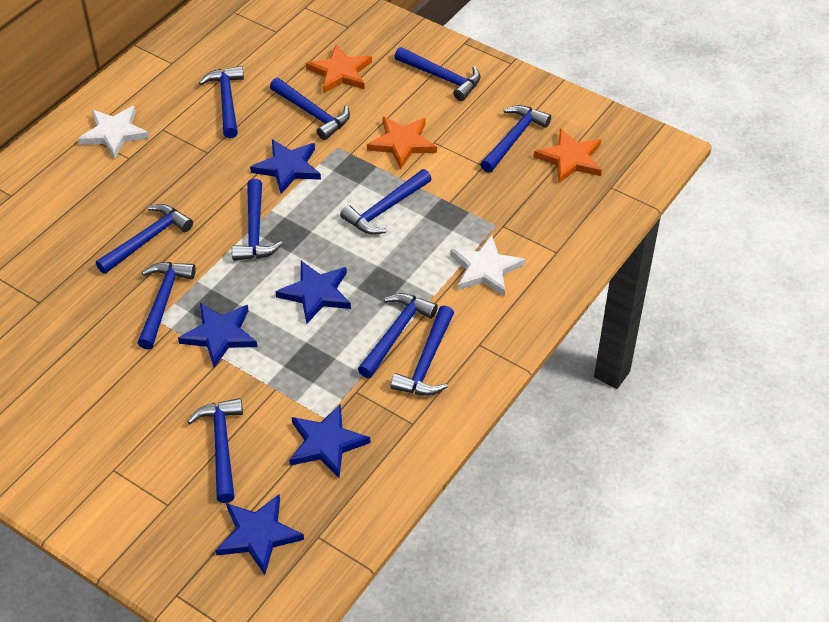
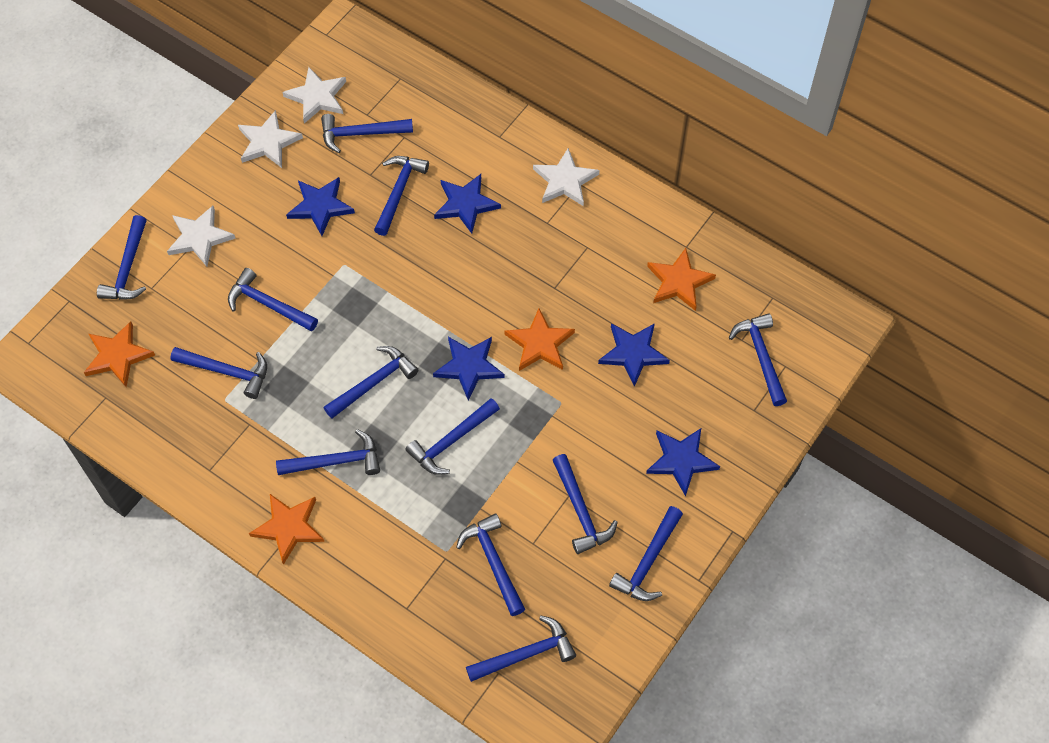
blue hammer: [96,204,193,274] [137,262,196,350] [187,398,243,503] [199,66,244,138] [232,179,283,261] [270,78,350,140] [340,169,431,235] [358,293,438,378] [390,305,454,396] [395,47,481,101] [480,105,551,173] = 11 -> [97,215,147,300] [170,347,267,399] [228,268,318,332] [276,429,380,475] [321,114,413,153] [324,346,419,418] [374,156,429,236] [405,398,500,475] [456,513,525,616] [466,615,576,682] [552,454,618,554] [609,506,683,601] [729,313,787,406] = 13
orange star: [306,45,372,94] [367,117,437,169] [534,128,602,183] = 3 -> [84,321,155,387] [249,494,324,565] [505,308,575,371] [647,248,716,311] = 4
white star: [78,106,150,159] [450,235,525,297] = 2 -> [167,206,236,267] [238,110,303,168] [282,67,346,124] [533,148,600,206] = 4

